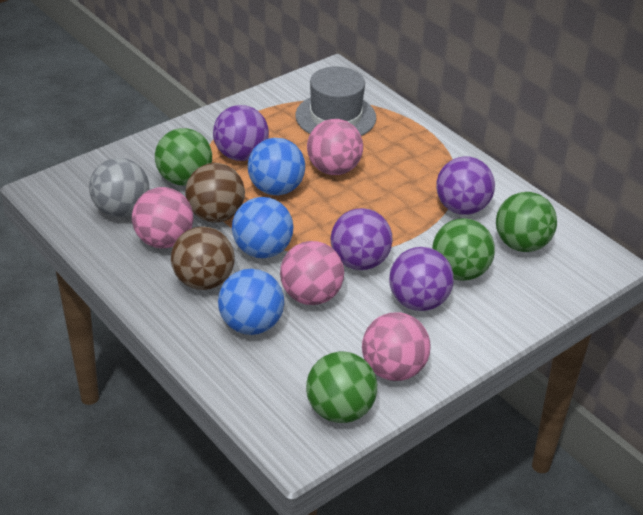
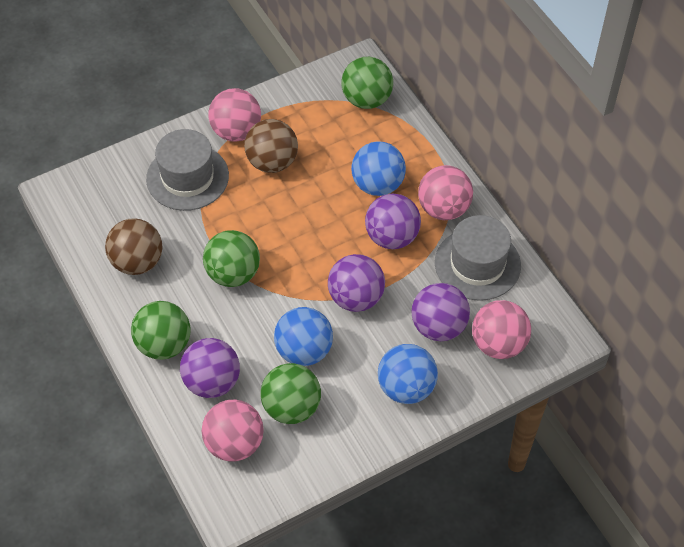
grey ball: [89,158,149,217] = 1 -> none = 0
grey hat: [295,67,376,136] = 1 -> [146,129,229,211] [435,215,521,301] = 2

